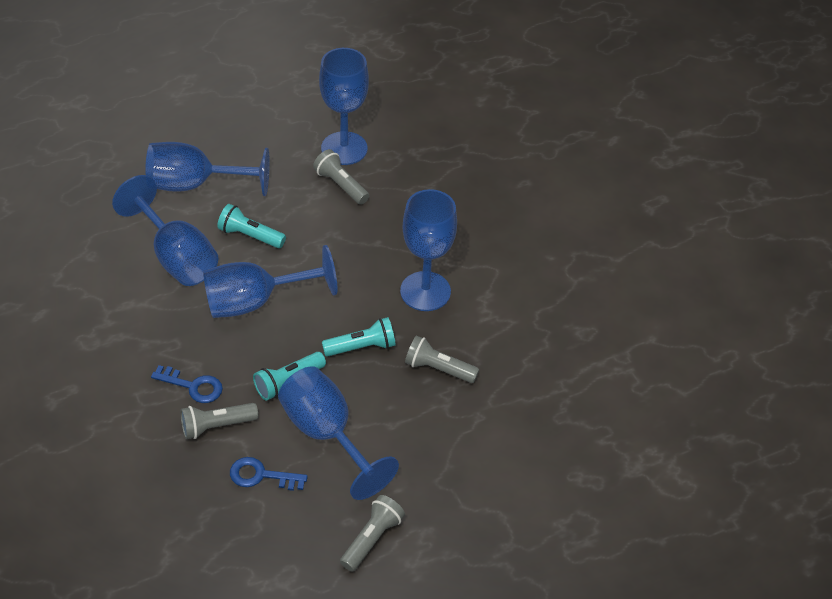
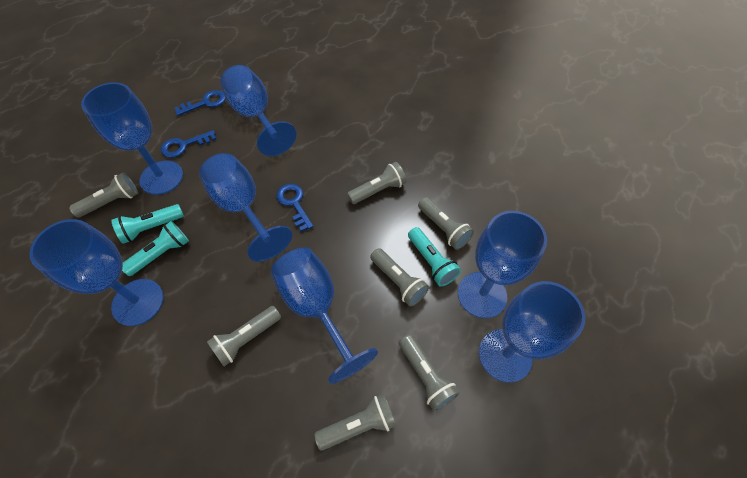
blue goblet: [112,175,218,286] [146,142,270,196] [203,245,337,318] [278,366,399,500] [319,48,369,165] [400,189,457,311] = 6 -> [29,219,163,326] [81,82,183,195] [199,153,292,262] [220,65,296,156] [271,247,378,384] [458,211,547,318] [479,281,585,383] = 7
blue key: [151,365,223,403] [230,457,308,491] = 2 -> [161,130,216,158] [174,90,226,116] [276,184,313,232] = 3
grey flashlight: [180,403,258,439] [313,149,369,204] [340,495,405,572] [405,336,479,383] = 4 -> [69,173,138,218] [207,306,281,366] [314,394,397,451] [347,162,407,204] [370,248,429,306] [399,335,460,411] [418,197,474,250] = 7

